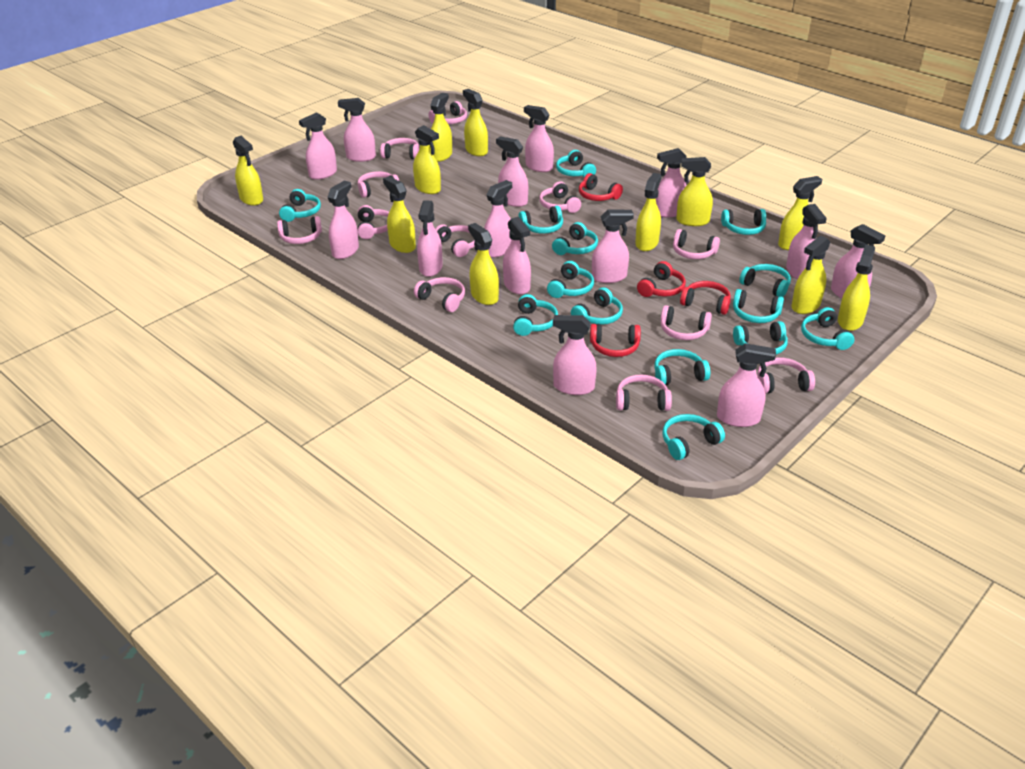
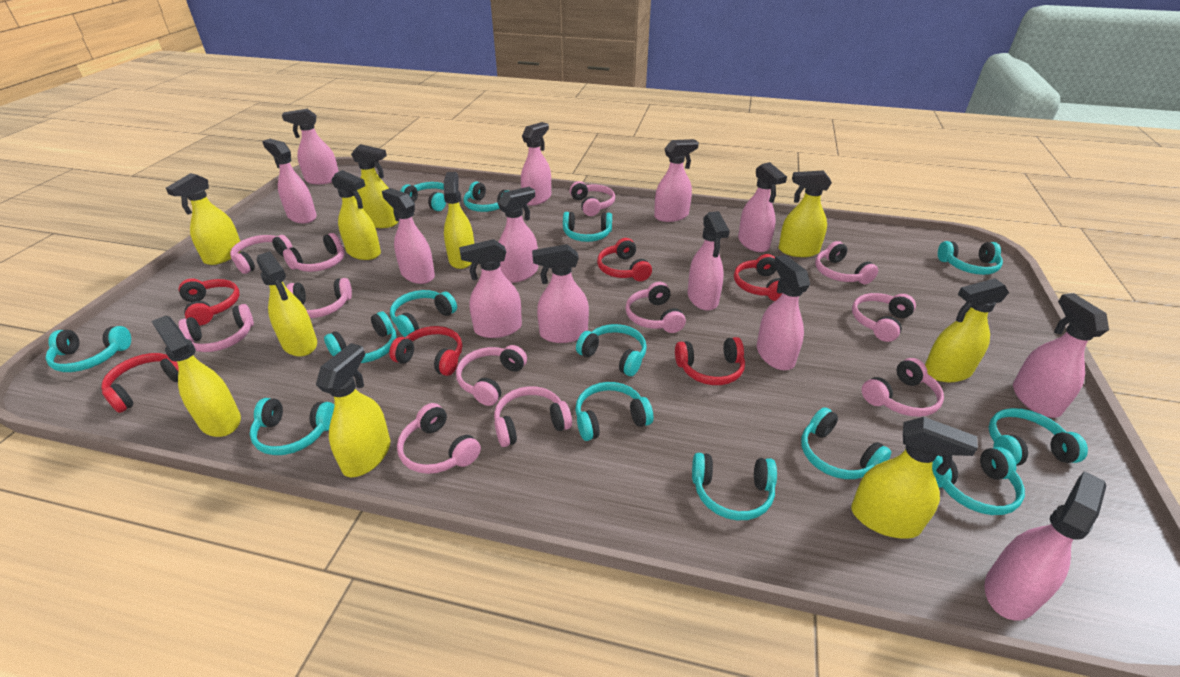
pink spray bottle: [299,112,337,180] [327,180,359,259] [338,98,376,162] [417,200,443,277] [484,180,512,258] [496,136,528,207] [503,217,531,295] [524,105,554,172] [553,315,597,395] [592,210,634,283] [656,148,687,218] [717,343,776,427] [786,204,827,279] [831,224,885,298] = 14 -> [262,139,317,223] [282,109,339,184] [382,188,435,284] [459,239,522,338] [498,187,538,283] [521,122,551,206] [532,244,589,343] [654,139,699,222] [688,211,730,311] [738,162,787,252] [757,255,810,370] [984,471,1106,621] [1013,293,1109,418] = 13
red headphones: [579,173,623,201] [590,324,641,357] [637,261,686,297] [680,281,731,315] = 4 -> [101,353,178,413] [179,279,240,325] [389,326,462,376] [597,238,652,281] [675,337,745,385] [734,254,782,301] = 6
yellow spray bottle: [233,136,263,206] [383,176,416,253] [413,125,441,194] [430,93,452,162] [463,89,488,156] [468,223,499,305] [635,173,662,251] [676,157,713,226] [778,176,822,250] [792,236,831,314] [838,245,875,331] = 11 -> [152,316,241,437] [166,173,240,265] [257,251,317,357] [316,343,390,477] [331,170,381,260] [351,144,399,228] [444,172,474,269] [779,170,832,257] [851,417,978,539] [925,278,1009,382] = 10

